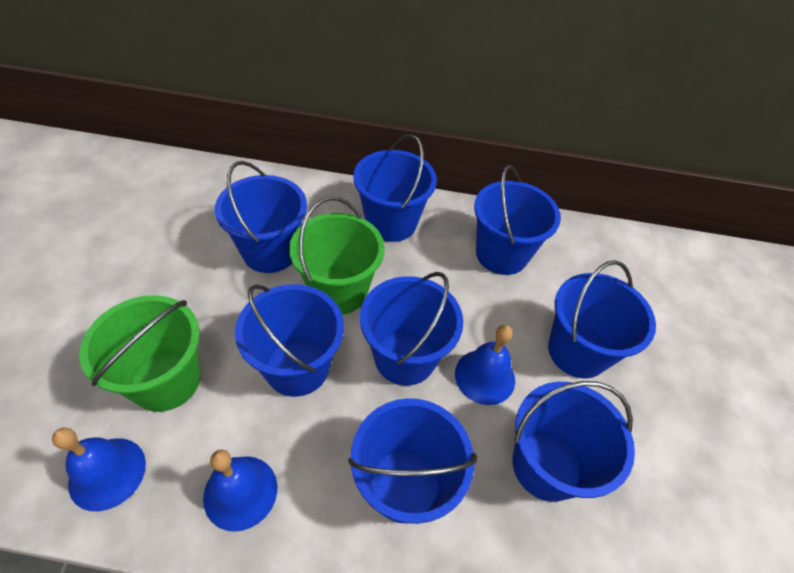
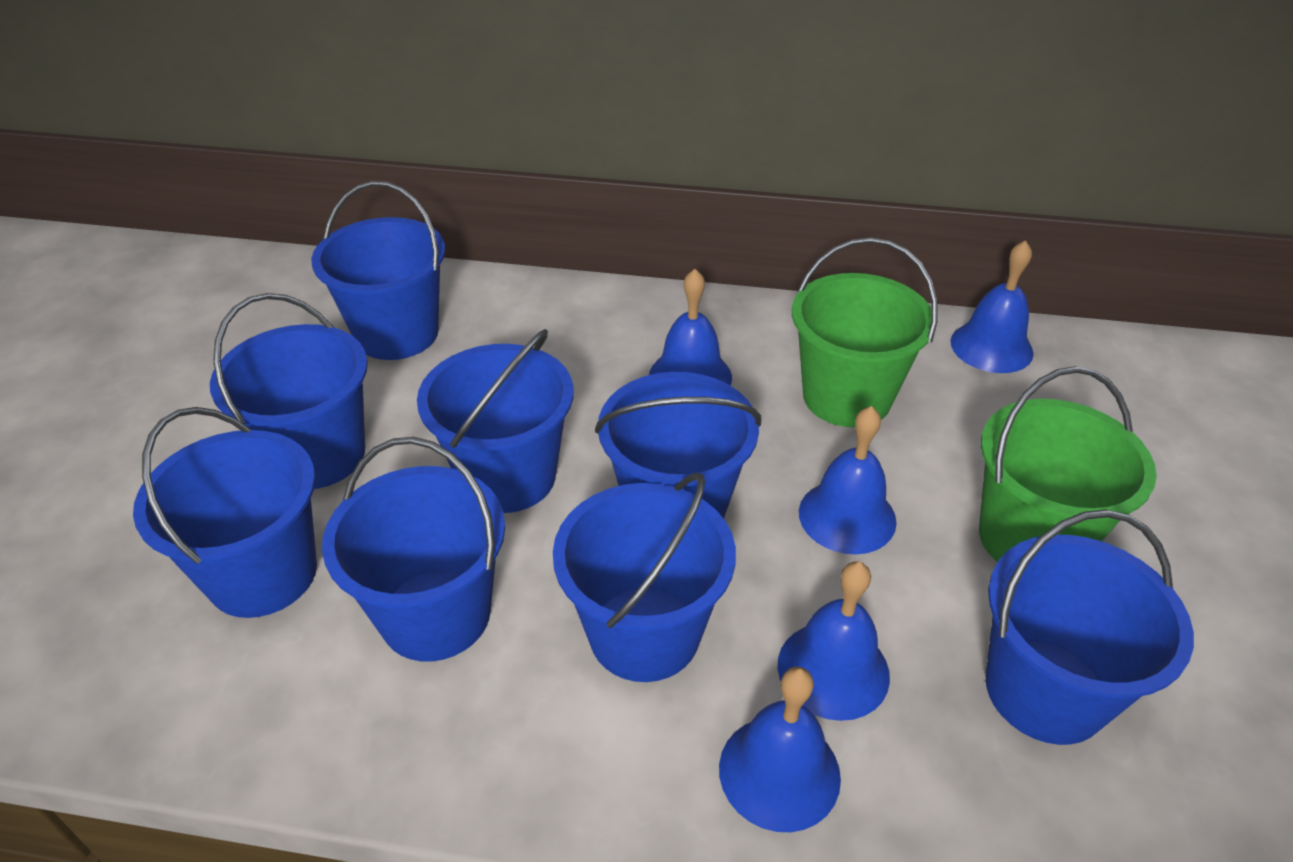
blue bell: [52,427,146,512] [203,450,277,532] [455,325,515,405] = 3 -> [649,269,732,385] [719,667,841,832] [778,561,890,721] [799,406,897,555] [950,240,1034,373] = 5

